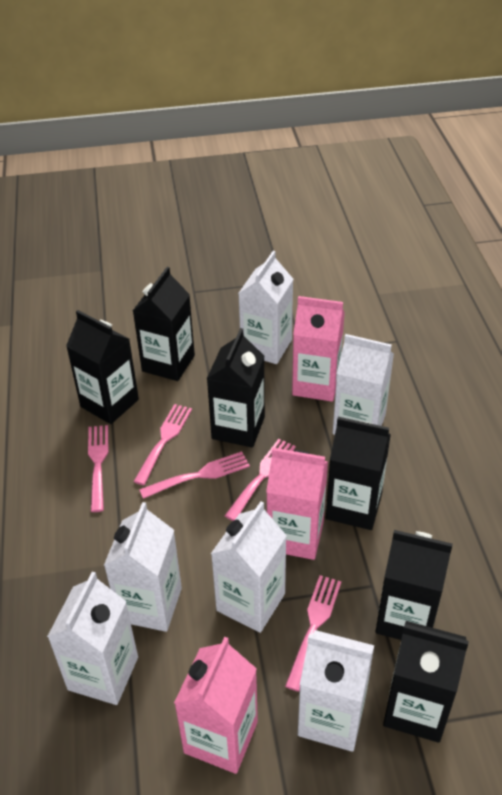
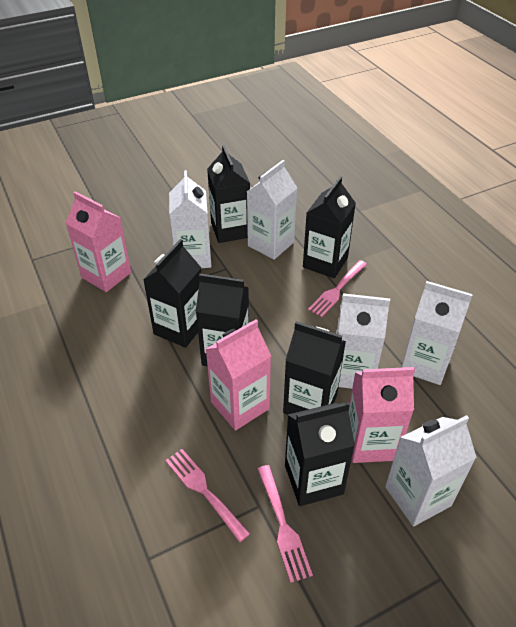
pink fork: [88,425,108,512] [133,404,192,485] [139,451,250,499] [225,439,296,521] [285,575,341,692] = 5 -> [165,449,250,543] [257,465,313,583] [308,260,367,317] = 3
white carton: [47,572,138,705] [104,502,182,632] [211,501,287,633] [238,251,293,364] [298,630,374,752] [333,334,394,435] = 6 -> [169,170,212,268] [247,160,297,260] [337,293,390,389] [385,415,477,526] [401,281,473,385] = 5

